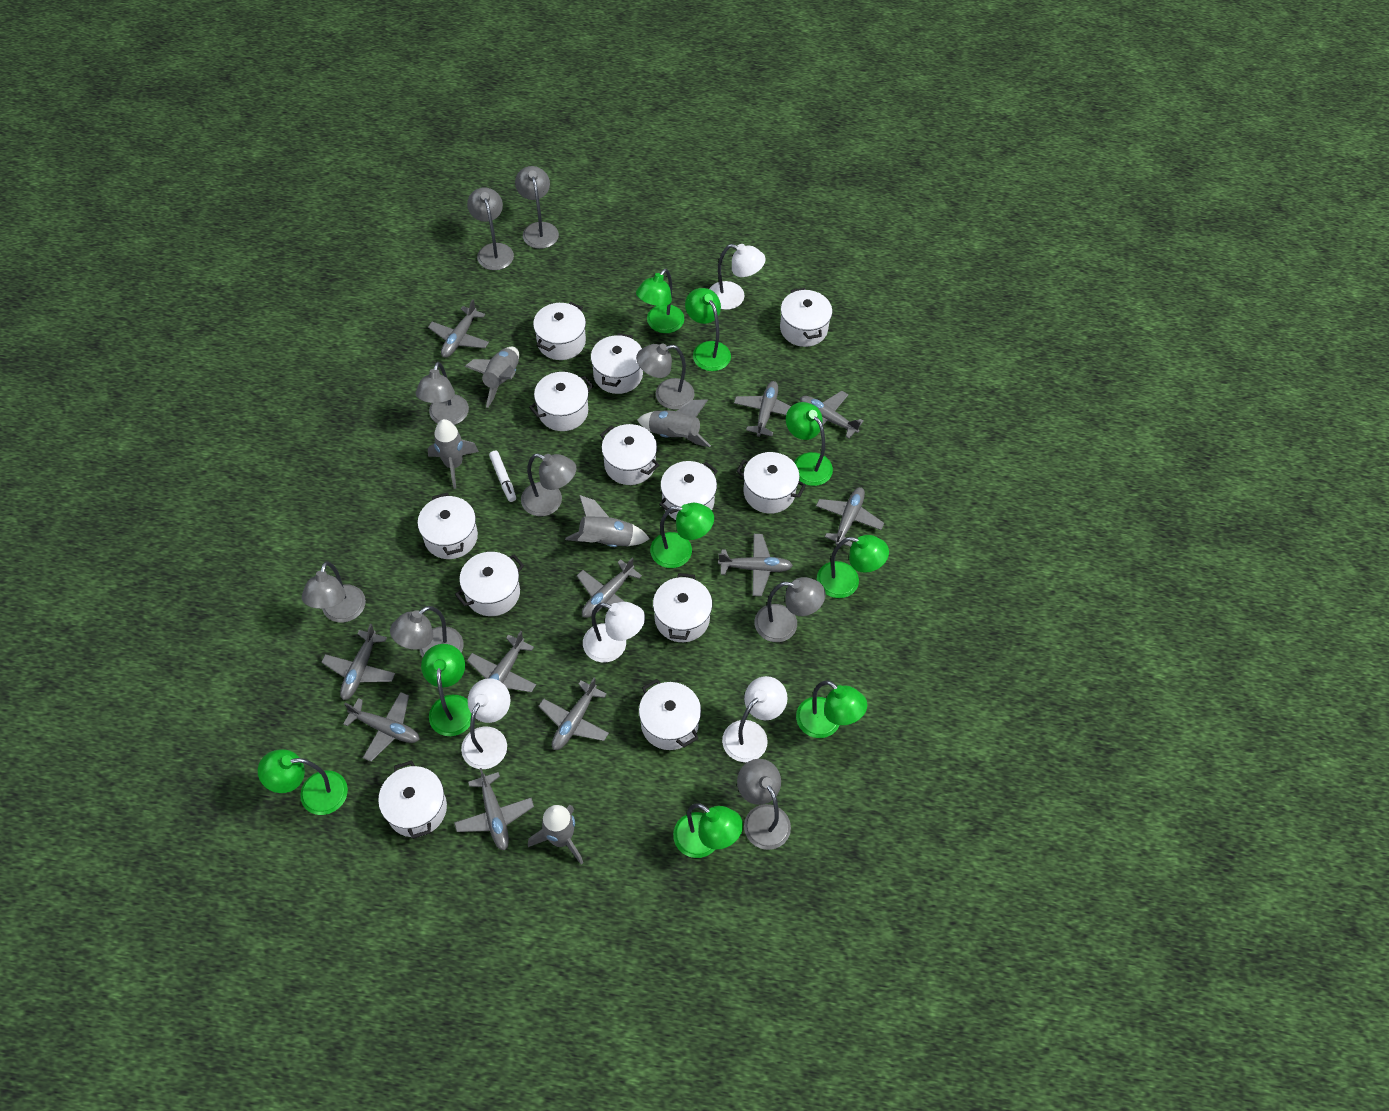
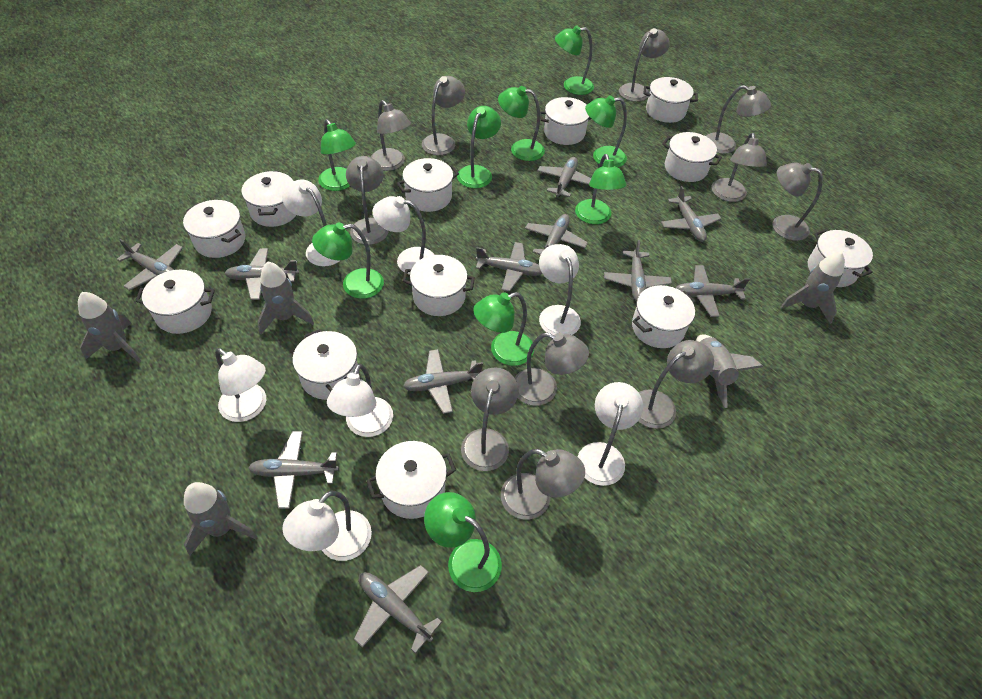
grey lamp: [302,562,366,623] [390,606,463,657] [416,362,469,425] [467,187,514,270] [515,166,559,249] [521,453,577,516] [636,343,695,410] [737,759,791,850] [754,577,825,642] = 9 -> [346,156,389,245] [371,100,411,171] [422,76,465,155] [461,367,519,471] [501,449,585,520] [515,333,589,406] [619,28,670,102] [638,340,714,429] [706,85,771,154] [711,133,767,202] [773,163,823,241] = 11
white lamp: [461,678,511,769] [583,602,645,662] [710,244,766,310] [722,676,788,762] = 4 -> [215,348,266,422] [282,180,341,266] [282,491,372,561] [327,364,393,437] [373,196,435,275] [539,244,581,335] [577,382,643,486] = 7
white marker: [489,451,516,502] = 1 -> none = 0

